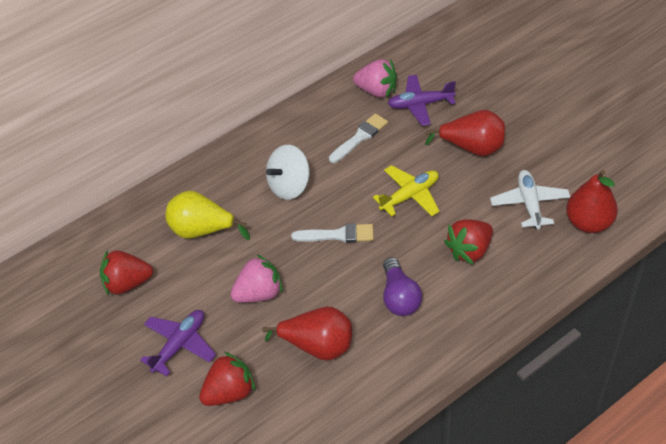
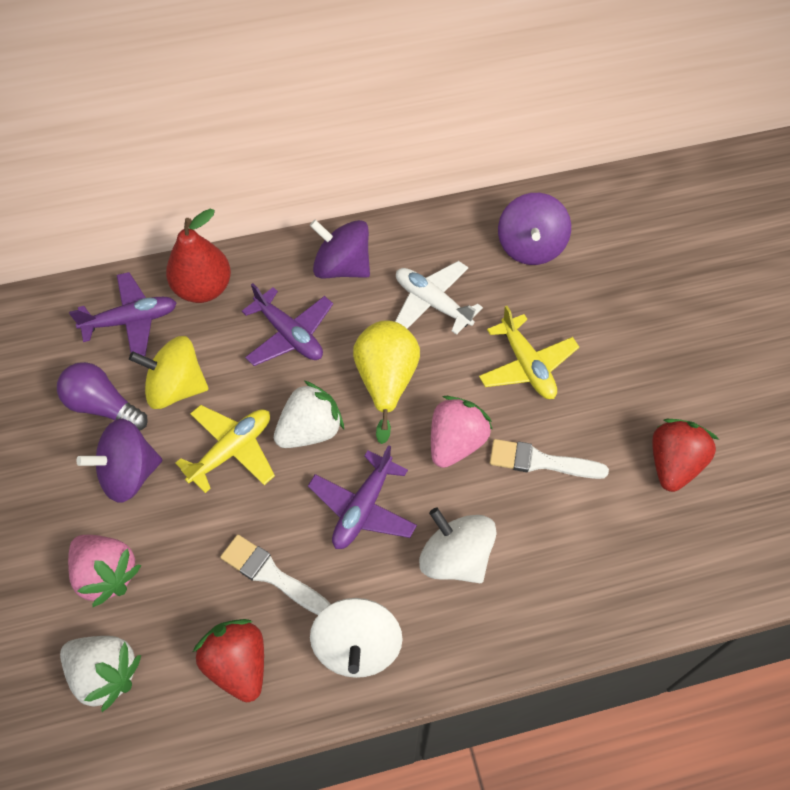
purple plane: [140,310,216,376] [388,75,456,126] = 2 -> [69,272,177,356] [242,283,333,366] [308,445,417,549] = 3
purple spinning top: none = 0 -> [76,419,162,503] [310,219,370,278] [498,193,571,265] = 3
red pear: [262,307,352,361] [425,110,505,156] [566,170,618,233] = 3 -> [166,209,231,303] = 1
red strawberry: [100,250,153,295] [199,352,255,406] [444,219,493,264] = 3 -> [193,619,264,702] [652,419,719,492] = 2
white spinning top: [266,145,310,200] = 1 -> [310,598,403,678] [419,508,497,583] = 2
white strawberry: none = 0 -> [60,636,141,712] [274,381,344,448] = 2
yellow plane: [373,165,440,216] = 1 -> [176,405,275,493] [479,306,579,399] = 2
yellow spinning top: none = 0 -> [129,336,208,409] = 1

